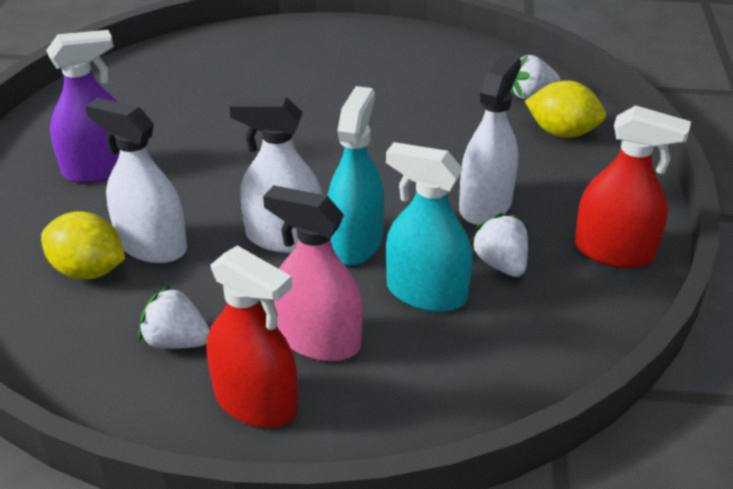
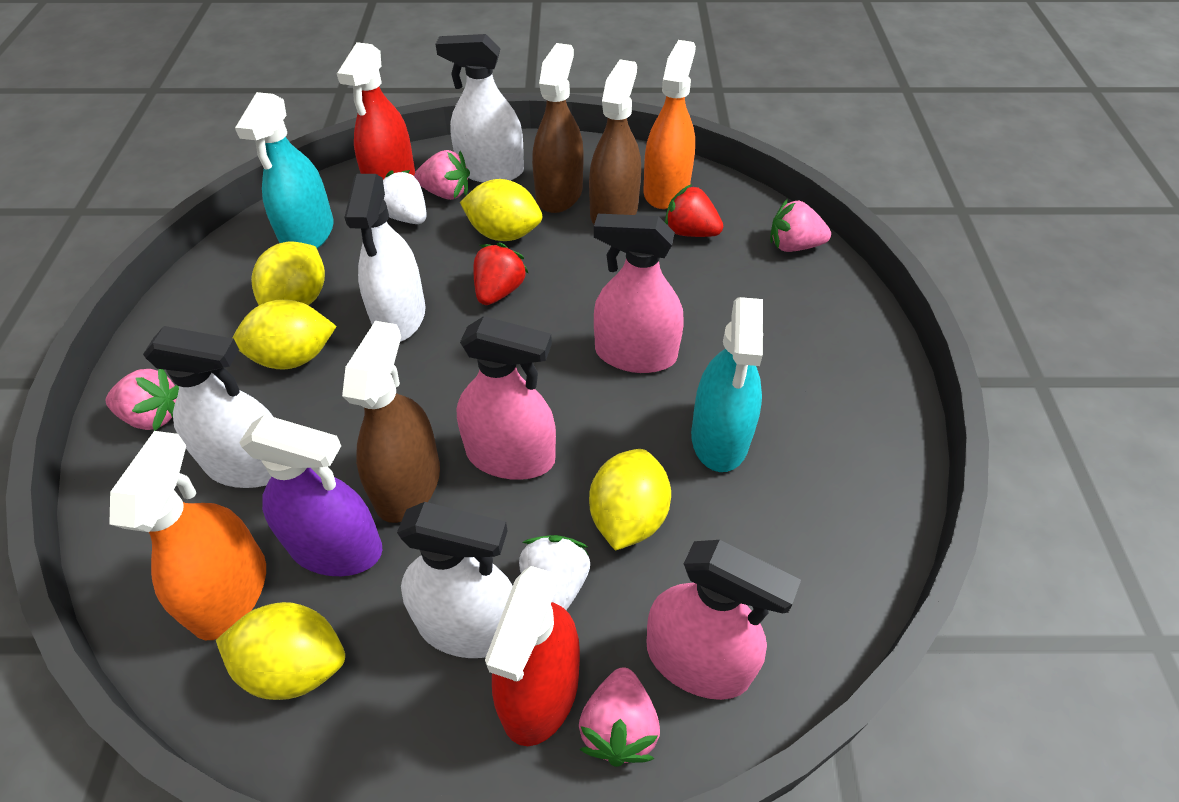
brown spray bottle: none = 0 -> [342,321,440,523] [532,43,584,213] [589,59,641,224] = 3
orange spray bottle: none = 0 -> [109,431,266,640] [643,40,696,209] = 2
pink spray bottle: [263,185,363,362] = 1 -> [456,316,556,480] [594,214,684,373] [647,540,801,700] = 3
pink strawberry: none = 0 -> [106,369,179,431] [414,150,470,200] [579,667,660,767] [770,199,831,252] = 4
red strawberry: none = 0 -> [473,243,528,305] [665,184,723,237] = 2
white spray bottle: [85,98,187,263] [229,97,323,253] [459,54,521,225] = 3 -> [143,326,273,488] [344,174,425,342] [397,502,513,658] [435,34,524,182] = 4
white strawberry: [138,285,210,349] [471,213,528,277] [510,55,561,100] = 3 -> [383,170,427,224] [519,535,590,610] = 2
yellow lemon: [41,211,125,279] [525,80,606,138] = 2 -> [216,602,345,700] [233,299,337,369] [251,241,325,305] [460,179,542,241] [589,449,671,551] = 5

